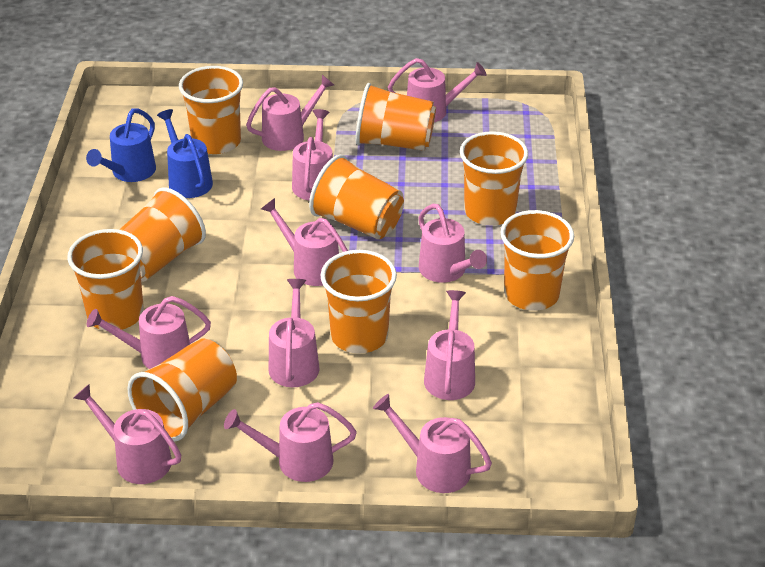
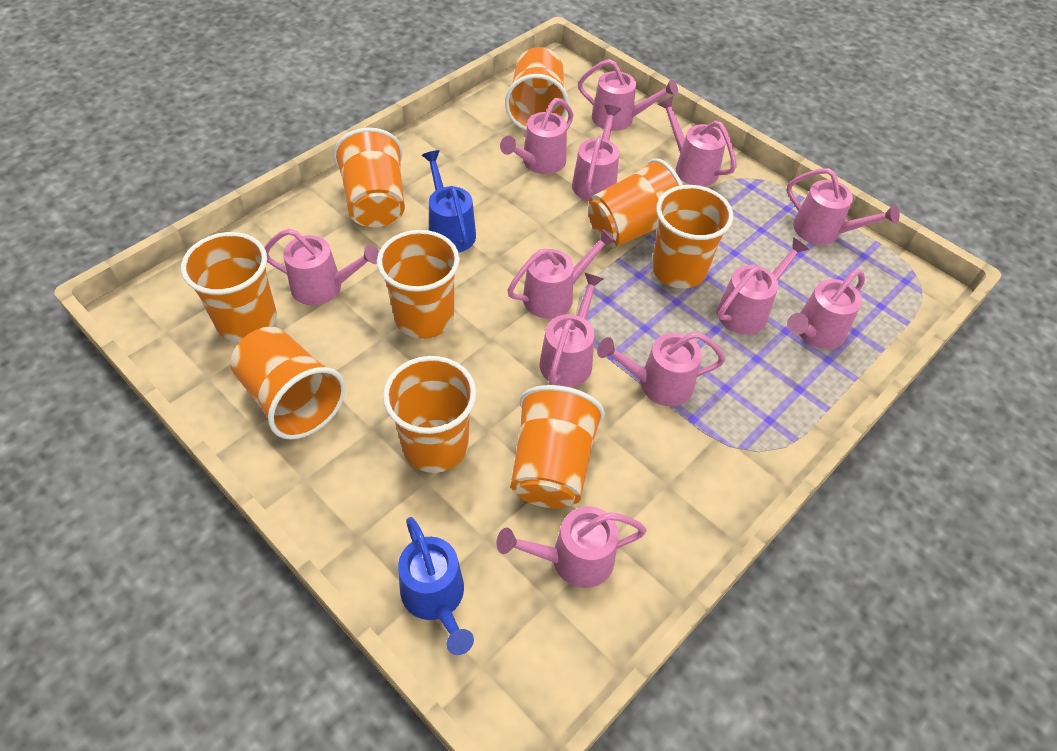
pink watering can: [74,384,181,484] [86,296,211,369] [224,402,357,482] [246,75,334,151] [261,198,348,286] [269,279,319,387] [292,109,333,200] [373,394,492,493] [388,58,487,122] [418,204,487,283] [424,290,475,400] = 11 -> [264,229,379,305] [496,506,647,588] [500,98,573,174] [507,228,616,319] [540,273,603,387] [572,105,621,201] [578,59,678,131] [597,332,726,406] [658,96,736,186] [717,237,809,335] [786,168,900,245] [787,269,865,349] = 12

